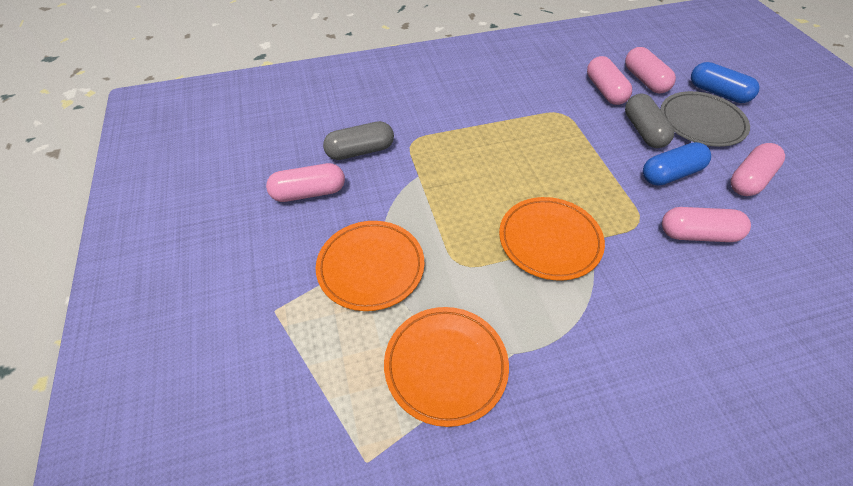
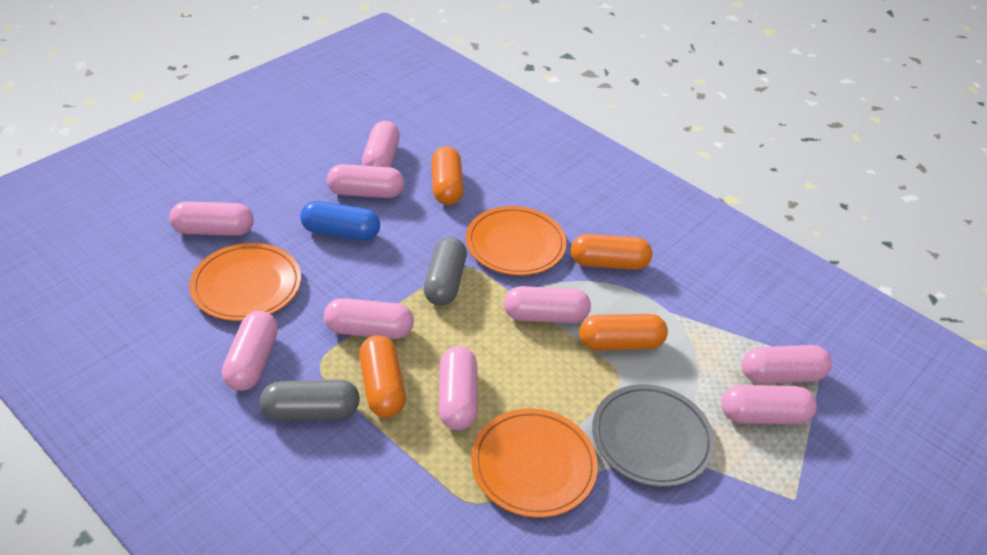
blue capsule: [643,142,711,185] [691,62,760,103] = 2 -> [300,201,380,241] = 1
orange capsule: none = 0 -> [359,335,406,418] [431,146,464,205] [571,234,652,270] [579,314,668,351] = 4
pink capsule: [266,163,345,202] [587,56,632,105] [625,47,676,93] [662,207,751,242] [731,143,785,196] = 5 -> [169,201,254,236] [222,311,278,391] [324,298,414,339] [327,164,404,198] [362,121,400,167] [439,346,478,430] [504,286,591,323] [721,385,817,424] [742,345,832,384] = 9

